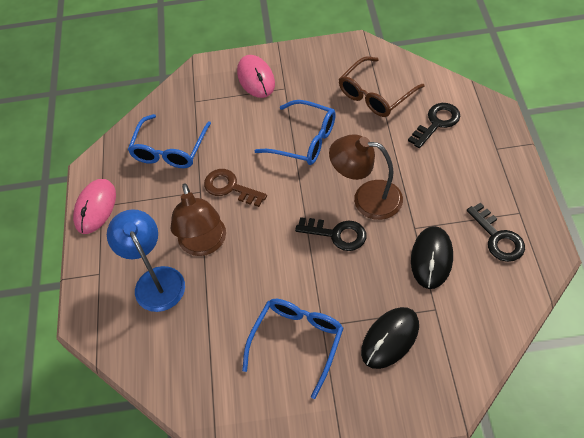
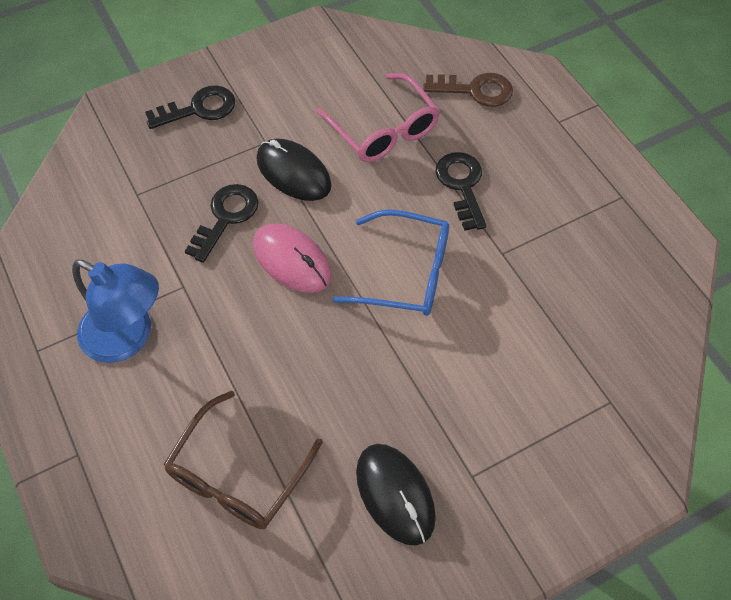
blue glasses: [128,114,211,168] [242,299,344,399] [254,100,336,165] = 3 -> [333,209,449,316] = 1
brown lamp: [171,183,226,256] [329,134,403,220] = 2 -> none = 0
pink glasses: none = 0 -> [316,73,440,162] = 1
pink mouse: [73,179,116,234] [237,55,275,98] = 2 -> [253,223,332,293] = 1

